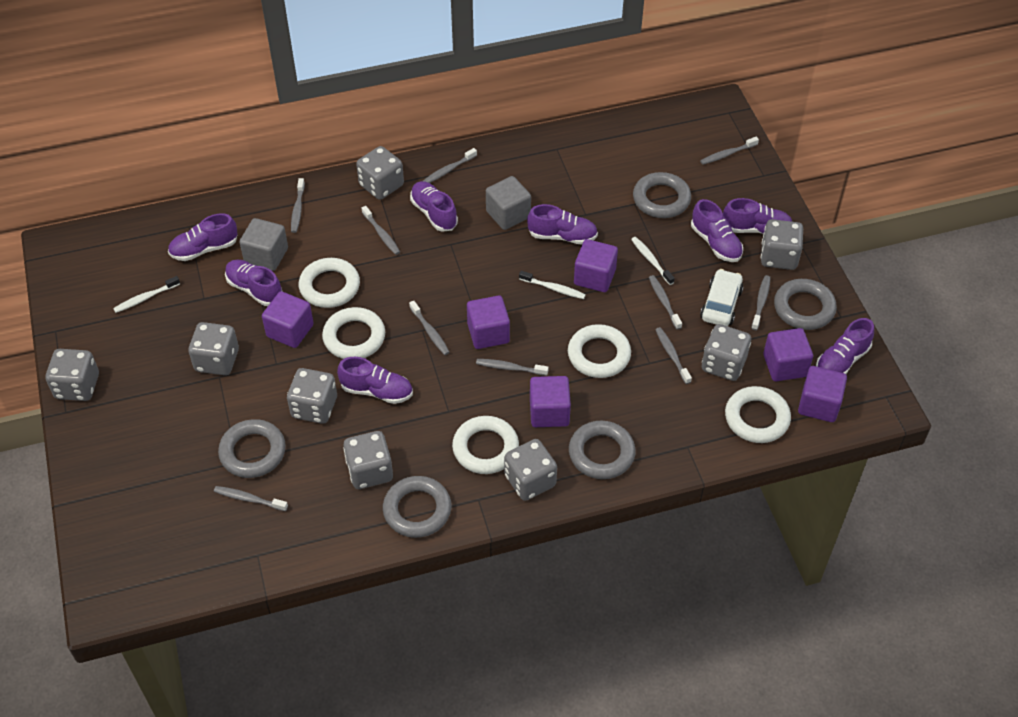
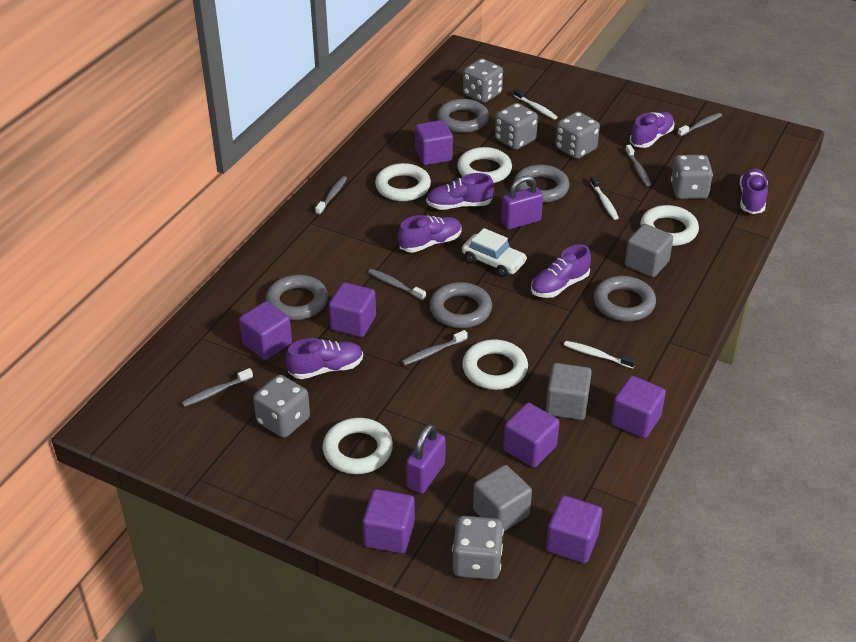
grey cube: [239,218,288,271] [486,176,531,230] = 2 -> [473,465,532,531] [546,363,592,420] [625,224,673,277] = 3
grey dice: [46,349,99,401] [188,322,239,375] [287,368,337,424] [343,431,393,489] [356,146,404,200] [504,439,557,501] [702,324,751,381] [761,219,803,270] = 8 -> [253,375,310,438] [452,516,504,580] [463,58,503,103] [495,103,538,150] [555,112,600,159] [671,155,713,199] = 6
grey toothbrush: [214,486,288,511] [291,178,305,233] [362,206,400,255] [409,301,450,355] [423,148,477,183] [476,359,549,376] [649,275,682,330] [655,327,692,384] [700,137,759,165] [751,275,771,330] = 10 -> [182,368,253,407] [315,176,347,215] [368,269,426,300] [402,330,468,365] [625,145,651,186] [678,113,722,137] = 6
purple cube: [262,291,314,348] [467,296,510,349] [530,376,571,427] [574,239,618,292] [763,328,813,381] [798,366,847,422] = 6 -> [239,301,292,360] [329,282,376,337] [362,489,415,554] [415,120,453,165] [503,403,560,468] [546,495,602,563] [611,376,666,438] = 7
purple padlock: none = 0 -> [406,424,446,494] [501,175,543,229] = 2
purple shoe: [168,213,238,261] [225,260,283,306] [337,357,413,404] [410,181,458,232] [527,204,598,244] [691,199,743,262] [723,198,792,234] [816,318,874,374] = 8 -> [286,338,363,379] [398,215,462,253] [426,173,494,210] [531,244,591,298] [630,112,675,148] [739,168,768,214] = 6

